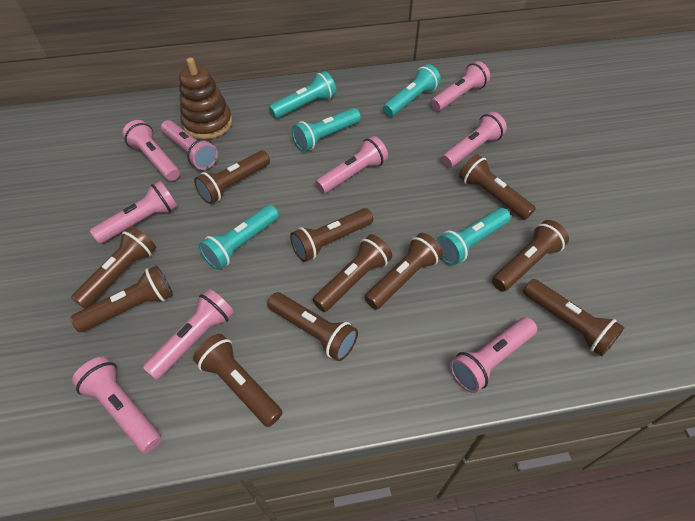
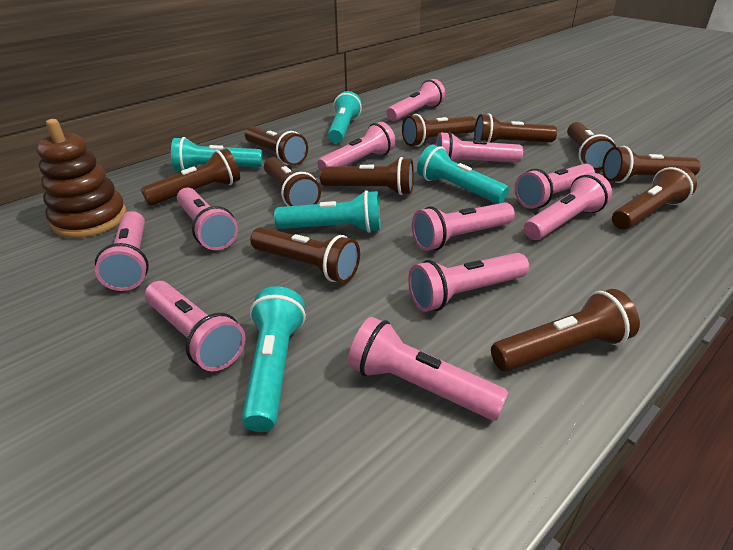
pink flashlight: [72,357,161,453] [90,181,177,244] [122,120,180,181] [143,289,234,380] [161,120,218,170] [315,136,388,194] [431,61,490,111] [441,112,507,168] [450,317,537,393] = 9 -> [95,211,149,291] [145,281,246,371] [177,188,238,250] [318,122,396,170] [348,317,508,421] [387,79,445,121] [408,253,529,312] [412,202,515,251] [436,132,523,163] [515,164,595,209] [524,173,612,240] = 11

